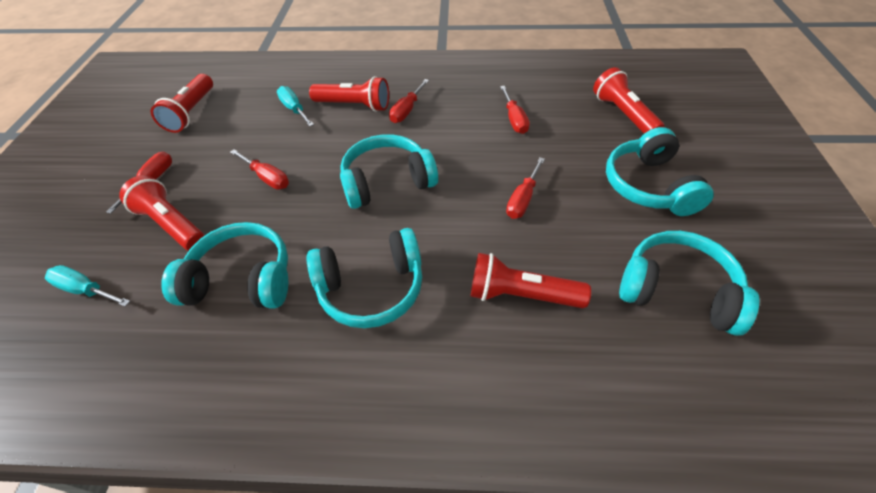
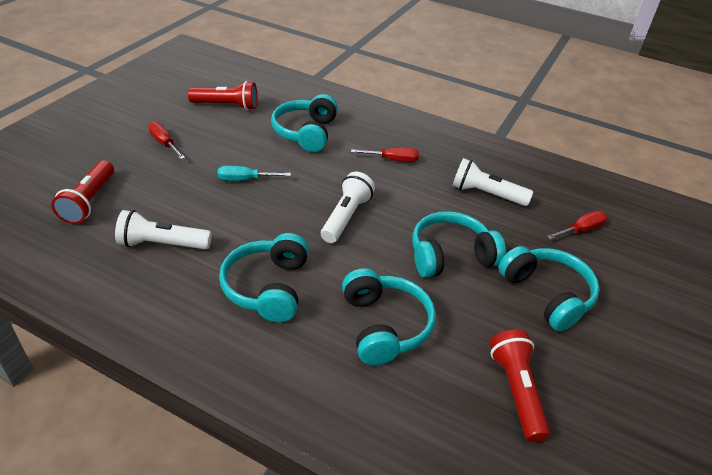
red flashlight: [119,175,205,251] [151,74,213,133] [309,76,389,112] [470,253,591,308] [593,67,665,134] = 5 -> [51,160,114,224] [188,81,258,110] [490,330,550,442] = 3
red screwdriver: [106,152,172,214] [230,149,289,189] [389,79,429,123] [500,86,530,134] [506,157,545,219] = 5 -> [149,122,185,159] [351,148,419,162] [547,211,607,240] = 3
turquoise screwdriver: [45,265,130,307] [277,86,314,126] = 2 -> [218,166,291,181] = 1
white flashlight: none = 0 -> [115,210,212,250] [321,172,375,243] [452,158,533,206] = 3

